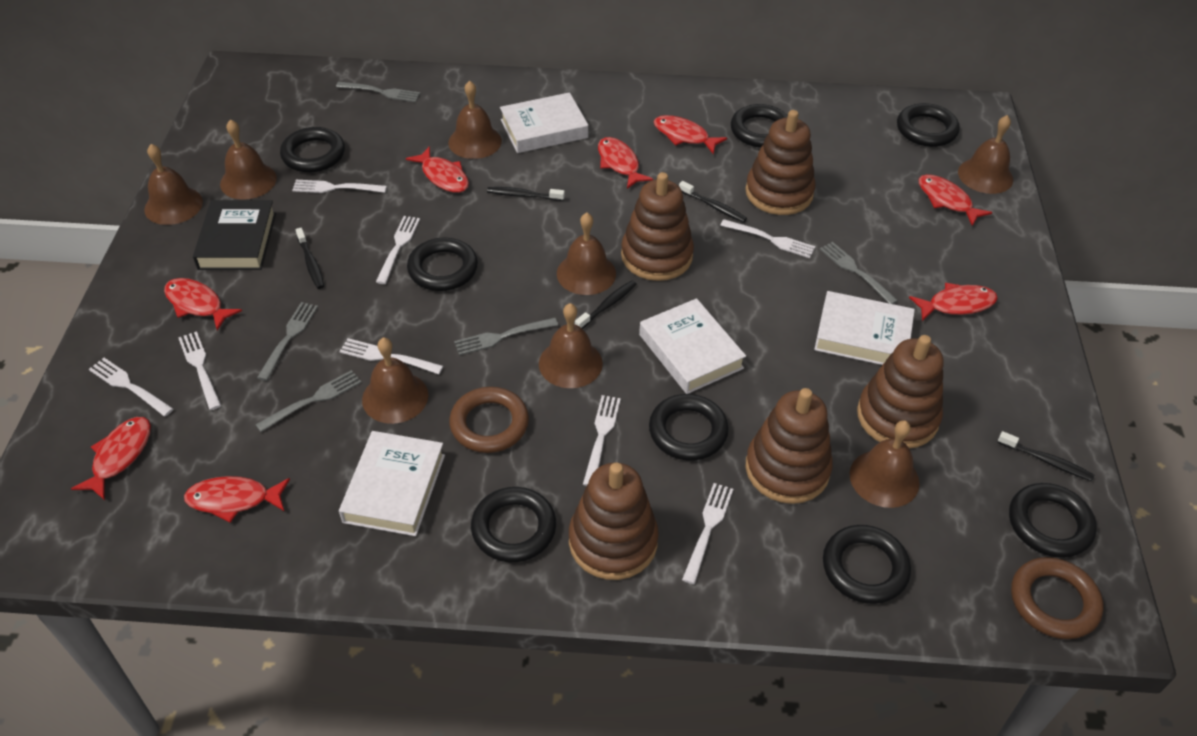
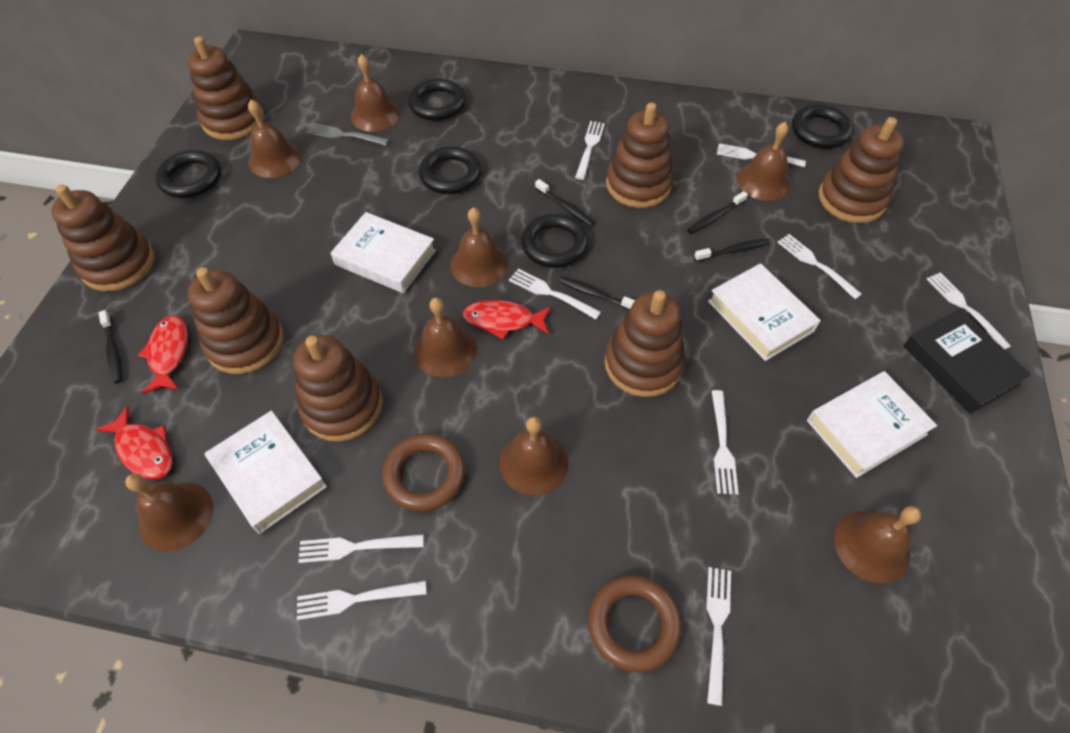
black ring: [280,127,345,173] [407,238,478,291] [471,487,556,562] [649,394,729,460] [731,104,788,148] [823,525,911,604] [897,103,960,147] [1009,483,1097,558] = 8 -> [155,150,221,198] [408,78,466,121] [419,146,482,194] [521,214,589,268] [792,104,853,149] = 5
brown stacking toy: [569,463,659,580] [621,172,694,281] [745,110,815,215] [745,388,833,504] [857,335,943,449] = 5 -> [51,184,154,291] [188,37,264,140] [188,267,284,374] [294,335,383,442] [605,290,685,397] [606,102,674,208] [819,117,904,223] = 7
grey fork: [255,370,362,432] [257,302,318,381] [336,82,420,102] [454,318,558,355] [820,242,898,304] = 5 -> [306,123,389,145] = 1
red fish: [71,417,151,500] [164,278,242,331] [184,476,290,522] [406,146,469,193] [598,137,653,189] [654,115,727,154] [909,283,998,321] [918,174,992,226] = 8 -> [95,405,173,479] [138,316,188,394] [463,300,551,339] = 3
white fork: [89,358,173,416] [178,331,221,410] [292,180,387,193] [339,338,443,374] [376,216,420,284] [583,395,621,486] [682,483,733,584] [720,219,815,258] = 8 -> [297,580,427,620] [298,534,424,563] [509,269,601,319] [575,121,605,180] [706,567,731,706] [711,390,739,495] [717,143,806,167] [777,234,862,299] [927,272,1011,350] = 9

